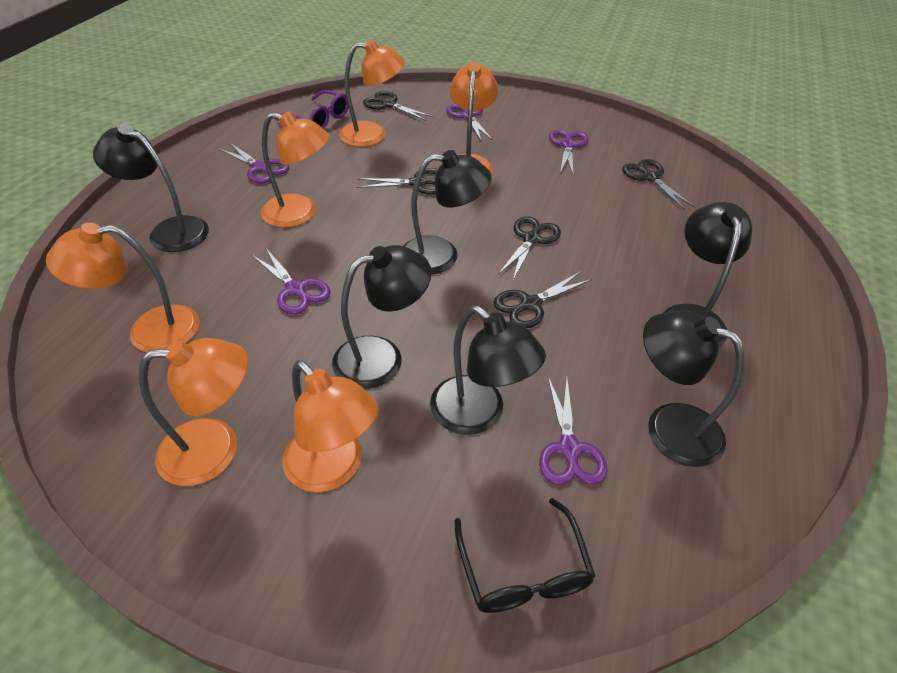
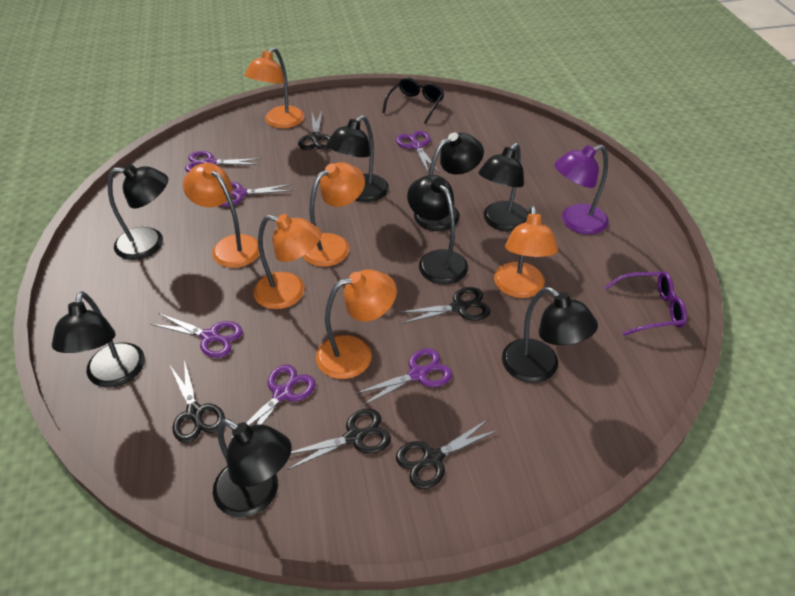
black lamp: [93,124,209,252] [332,245,432,389] [403,150,491,274] [430,306,546,435] [643,311,744,467] [663,202,752,347] = 6 -> [52,291,145,388] [108,164,168,260] [213,418,292,517] [327,115,389,202] [407,175,468,284] [414,132,484,231] [478,143,528,232] [502,287,598,383] = 8
purple lamp: none = 0 -> [554,145,609,235] = 1
purple scissors: [219,143,289,183] [252,247,331,314] [446,104,493,141] [539,377,607,485] [549,129,589,174] = 5 -> [151,313,243,358] [185,151,261,172] [220,182,293,207] [230,364,316,440] [354,348,452,406] [396,131,439,174] = 6

